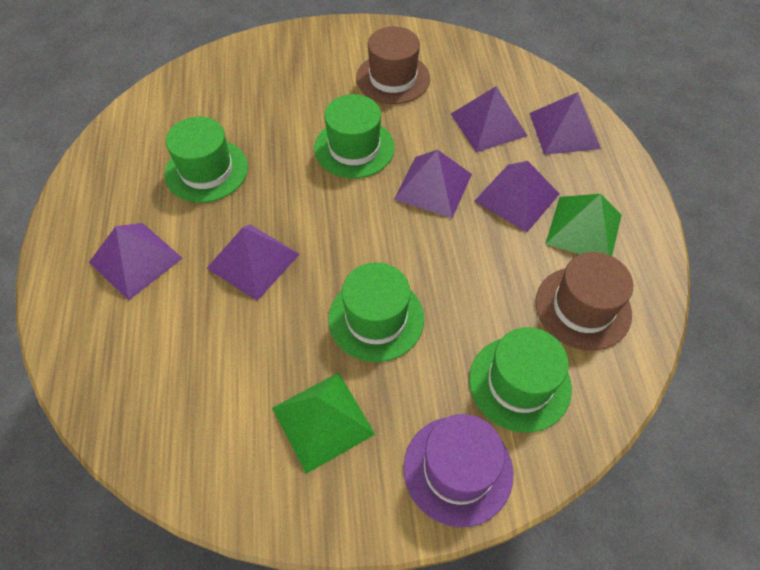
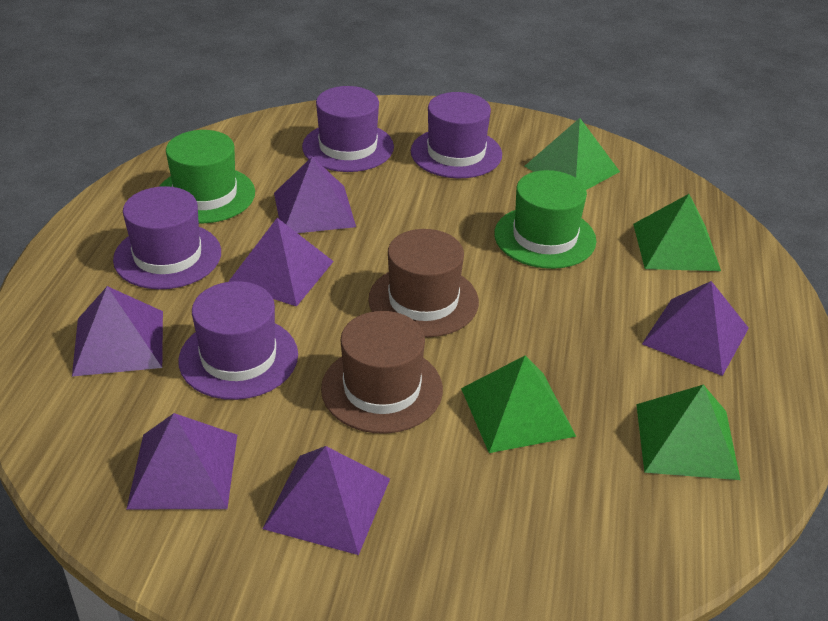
green hat: [165,117,248,203] [314,94,395,178] [328,262,424,362] [469,327,572,433] = 4 -> [159,130,255,223] [494,170,596,269] = 2
green pyramid: [272,373,375,474] [545,194,622,256] = 2 -> [461,356,576,453] [524,118,620,190] [633,194,721,271] [636,385,740,480] = 4
purple hat: [403,414,513,527] = 1 -> [113,186,221,289] [178,281,298,400] [302,86,394,172] [411,92,502,178] = 4

